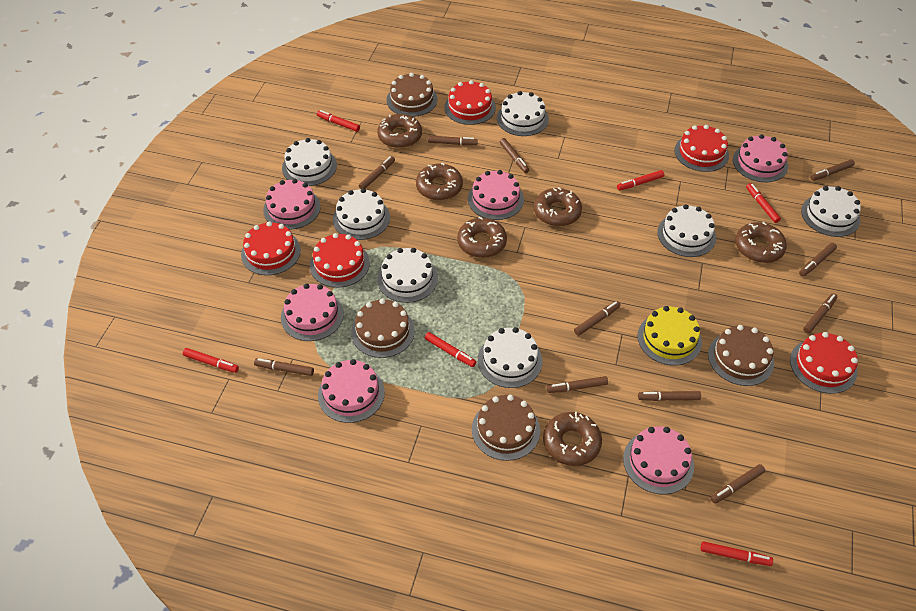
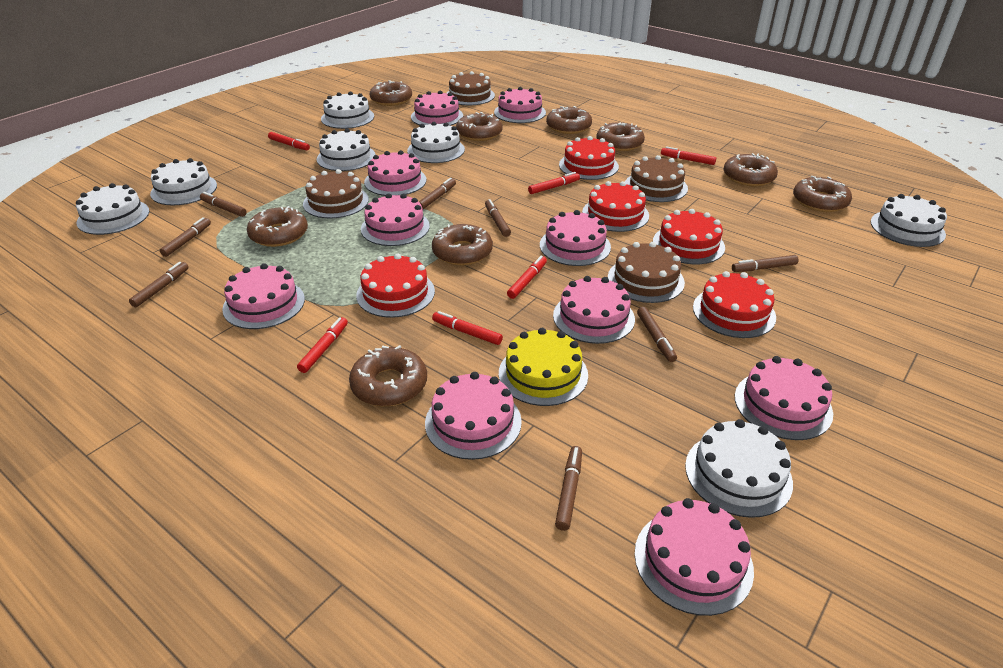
brown donut: [377,114,422,148] [416,163,463,201] [457,217,507,258] [534,187,582,226] [543,412,602,466] [735,222,787,263] = 6 -> [247,206,308,247] [349,345,427,406] [370,80,412,106] [432,224,493,265] [456,112,502,141] [546,106,592,134] [596,122,645,151] [724,153,778,187] [793,175,852,212] = 9
brown marker: [254,358,314,376] [359,156,395,189] [428,136,478,145] [500,138,529,173] [547,376,608,393] [574,301,621,336] [638,391,701,401] [711,464,765,503] [799,243,837,276] [803,293,837,333] [810,159,855,181] = 11 -> [129,262,189,307] [160,217,211,257] [200,192,247,217] [419,178,456,209] [485,199,511,237] [555,446,582,531] [637,307,677,362] [732,255,799,272] = 8
pink cake: [263,179,321,230] [281,283,344,341] [318,359,385,423] [468,170,524,220] [623,426,694,494] [733,134,788,182] = 6 -> [222,263,305,329] [361,193,430,246] [364,150,427,196] [411,91,463,126] [425,372,522,460] [494,87,546,123] [540,210,611,266] [553,276,635,344] [635,498,754,616] [735,356,833,440] = 10

